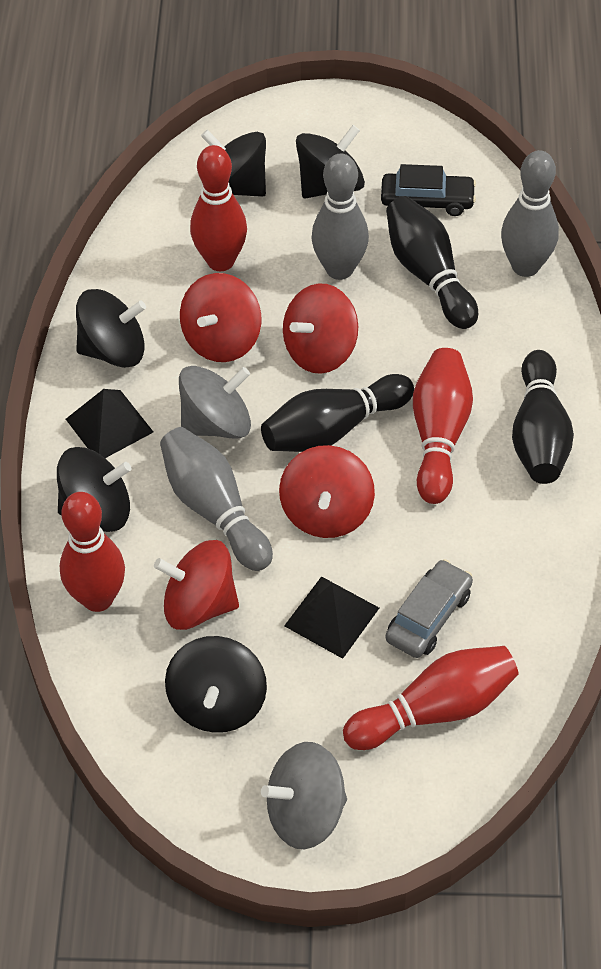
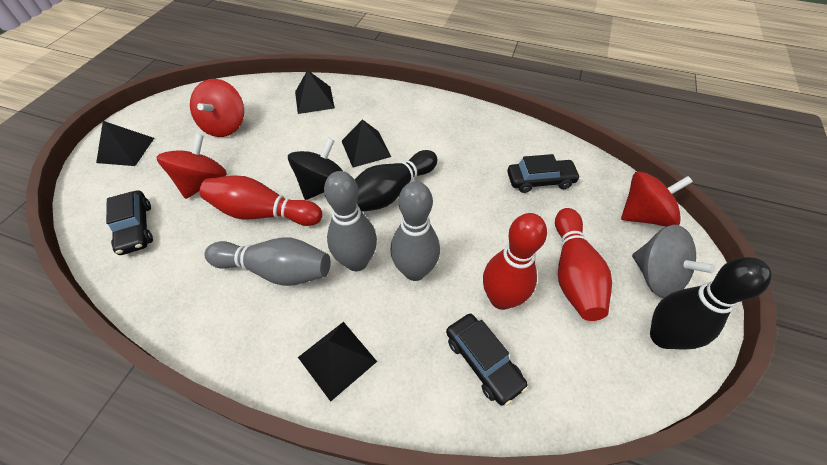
black bowling pin: [261,374,414,452] [386,196,478,329] [512,350,574,484] = 3 -> [355,150,438,212] [650,257,772,350] = 2
black car: [381,164,476,216] = 1 -> [106,190,153,255] [446,314,528,406] [507,154,580,193] = 3
black pyramid: [66,389,153,458] [284,576,379,659] = 2 -> [96,121,154,166] [295,70,335,114] [298,322,377,402] [342,119,391,167] = 4
black spinning top: [57,447,131,532] [76,289,146,368] [165,636,267,733] [201,130,266,197] [296,125,365,199] = 5 -> [288,138,343,200] = 1
grey car: [385,559,473,658] = 1 -> none = 0
grey spinning top: [179,366,251,439] [261,742,347,849] = 2 -> [632,225,715,298] = 1
red bowling pin: [60,492,125,612] [190,145,247,271] [343,646,519,750] [413,348,473,504] = 4 -> [200,175,322,226] [483,213,547,310] [555,208,612,321] = 3
red spinning top: [154,540,239,630] [180,273,261,362] [279,445,375,538] [283,283,358,374] = 4 -> [156,134,227,199] [190,79,244,137] [621,171,693,227] = 3

